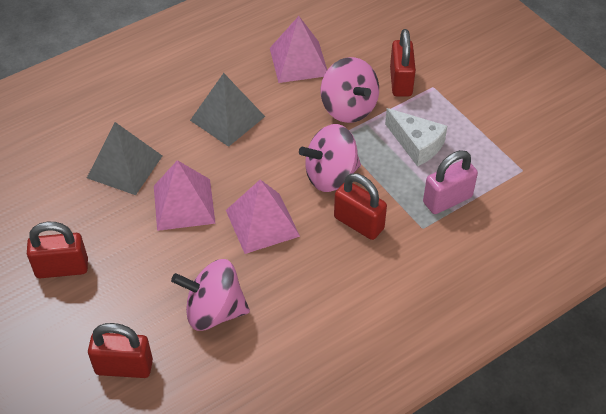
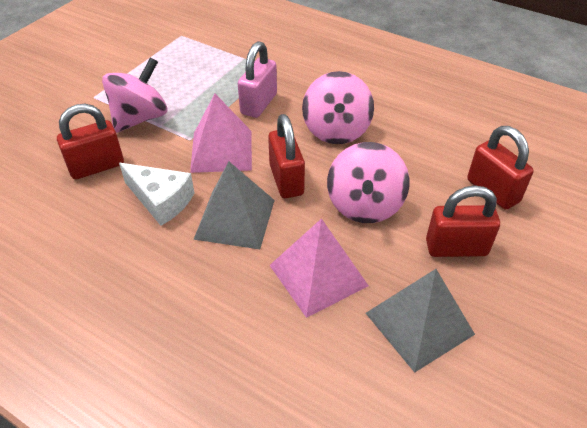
pink pyramid: [154,160,216,231] [226,179,300,254] [270,16,327,83] = 3 -> [190,94,252,173] [270,218,369,318] = 2

